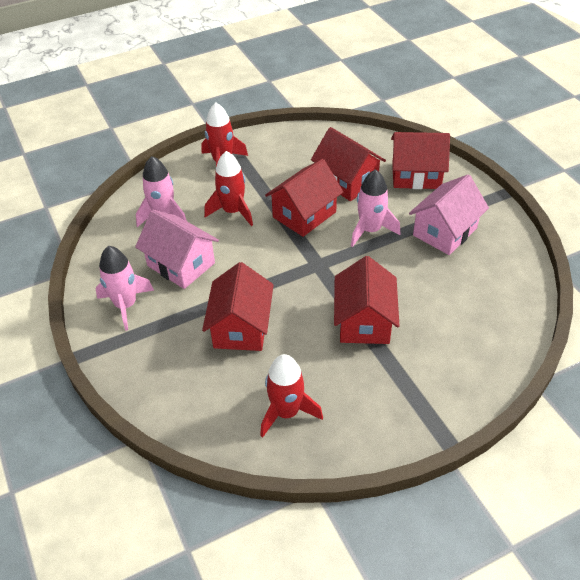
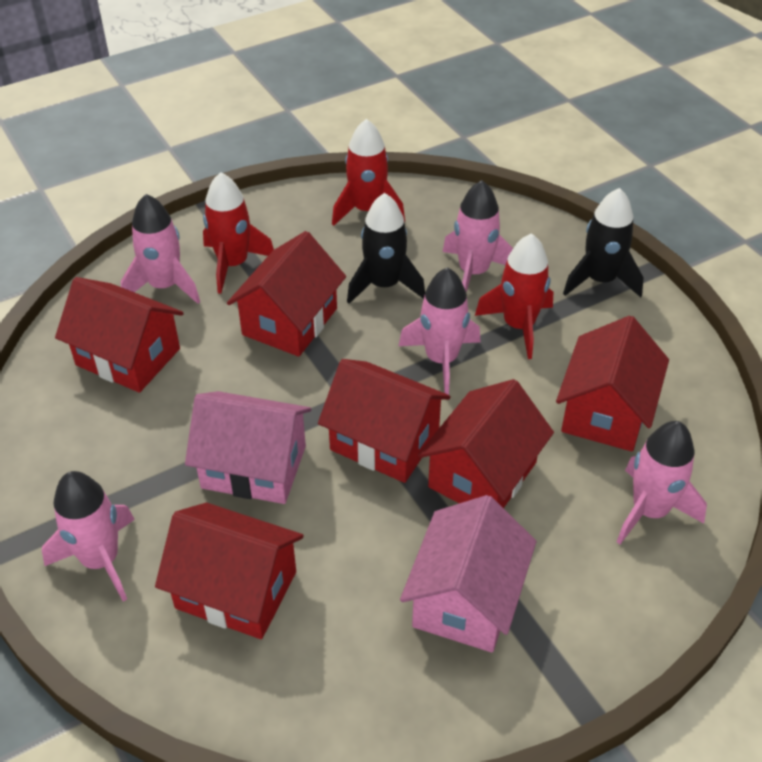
black rocket: none = 0 -> [347,193,425,304] [563,188,644,297] = 2
pink rocket: [95,246,154,331] [136,156,187,227] [351,169,400,247] = 3 -> [42,471,135,602] [121,194,200,304] [399,267,480,395] [443,180,513,292] [617,421,707,544] = 5
red house: [202,262,274,351] [265,159,343,237] [311,127,386,201] [334,256,400,344] [391,132,450,189] = 5 -> [55,277,184,393] [155,503,304,639] [227,231,346,357] [318,359,451,483] [418,379,554,508] [556,316,669,451] = 6

